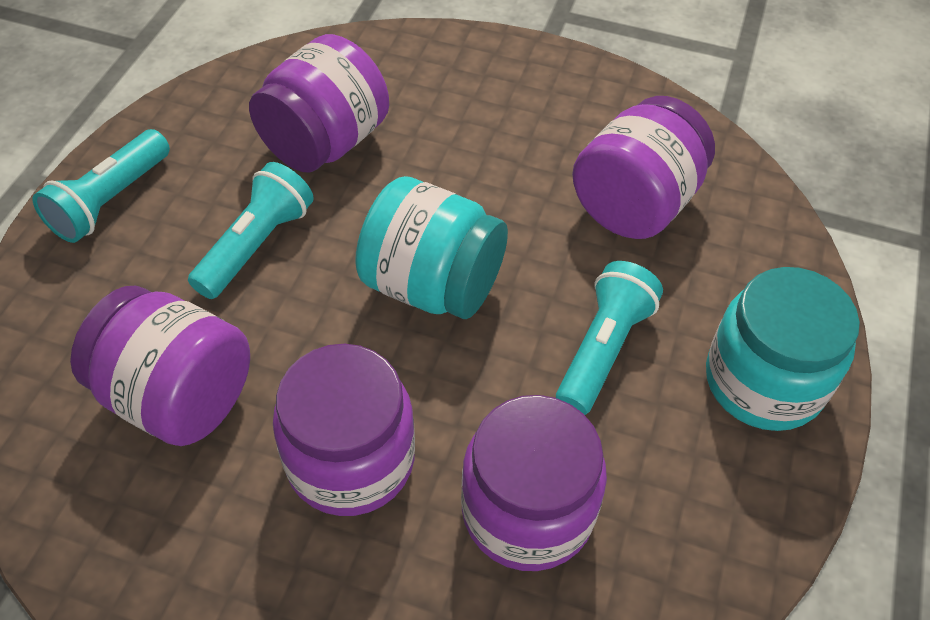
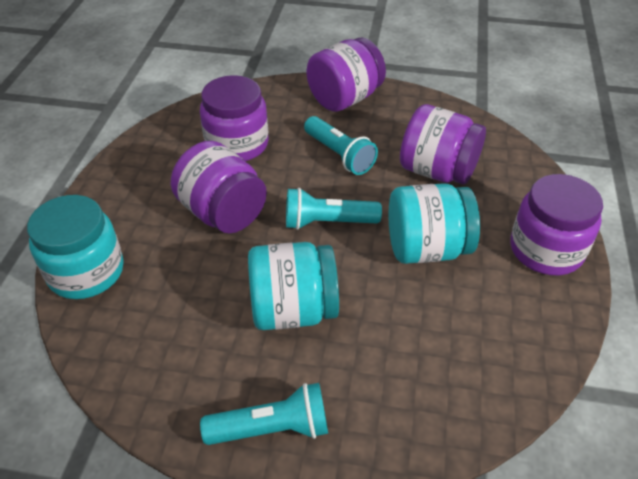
turquoise jar: [355,176,508,319] [706,267,860,431] = 2 -> [27,195,124,299] [248,242,339,330] [389,183,480,264] = 3

